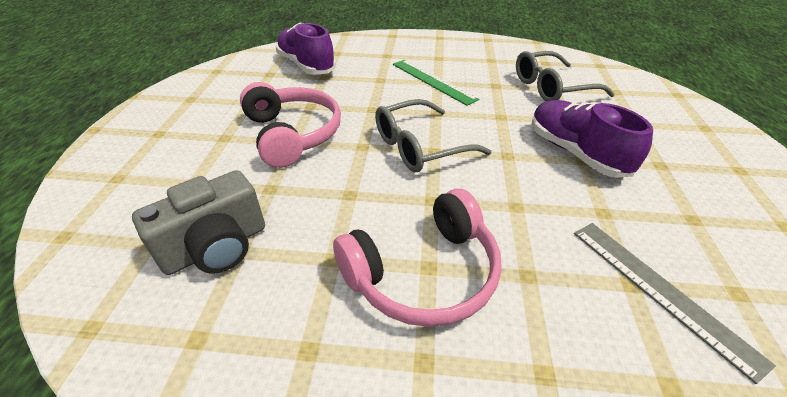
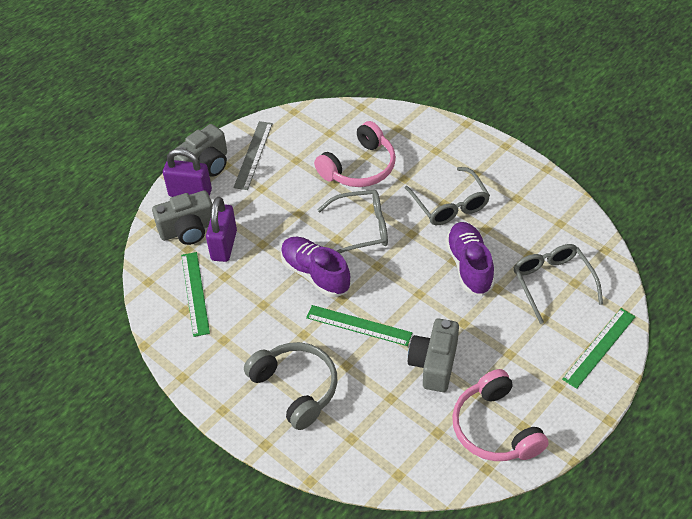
green ruler: [393,60,479,106] = 1 -> [181,252,210,337] [306,305,412,346] [562,308,636,389] = 3
grey camera: [132,170,265,275] = 1 -> [152,191,212,245] [174,124,227,177] [408,319,459,392] = 3
grey glasses: [375,99,492,172] [516,51,615,101] = 2 -> [317,190,388,254] [405,167,490,225] [513,244,603,324] = 3
grey headphones: none = 0 -> [244,342,337,430] = 1
purple padlock: none = 0 -> [163,148,212,197] [206,197,237,262] = 2

